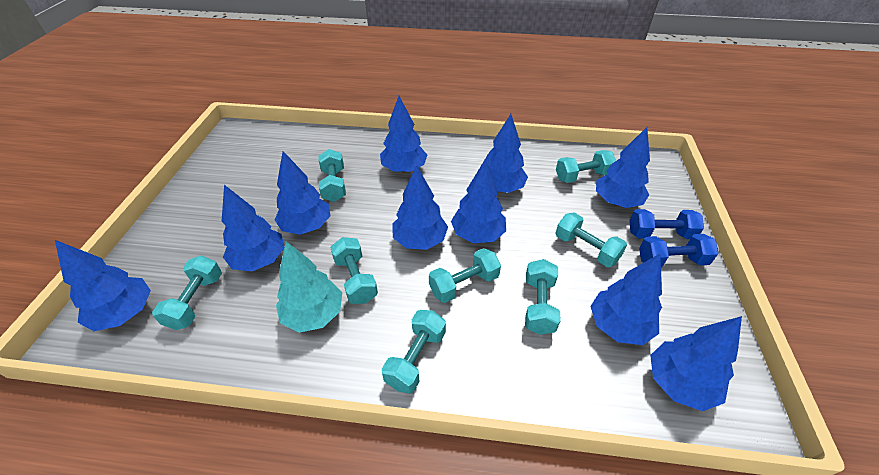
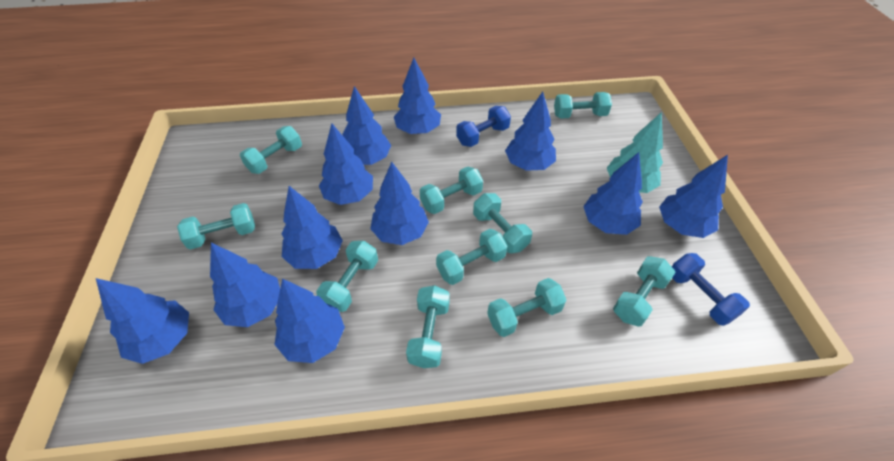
blue tree: [55,240,151,331] [222,185,284,271] [274,151,330,235] [380,96,427,173] [392,165,448,250] [451,160,506,243] [485,114,528,193] [590,254,662,345] [596,127,650,208] [650,316,742,411] = 10 -> [96,278,189,364] [210,243,280,327] [274,278,345,363] [281,186,343,269] [319,124,373,205] [342,86,391,165] [370,162,429,245] [394,58,441,134] [505,92,556,171] [583,152,643,235] [659,155,728,238] = 11
turquoise dumbbell: [152,255,222,330] [318,149,346,202] [330,237,378,304] [382,310,446,394] [429,248,501,303] [525,259,561,335] [555,213,627,267] [556,150,616,183] = 8 -> [177,203,255,250] [240,126,302,174] [316,241,378,312] [406,285,450,368] [420,166,483,214] [436,229,507,285] [473,193,532,253] [487,278,566,337] [554,92,612,119] [613,256,675,327] = 10

